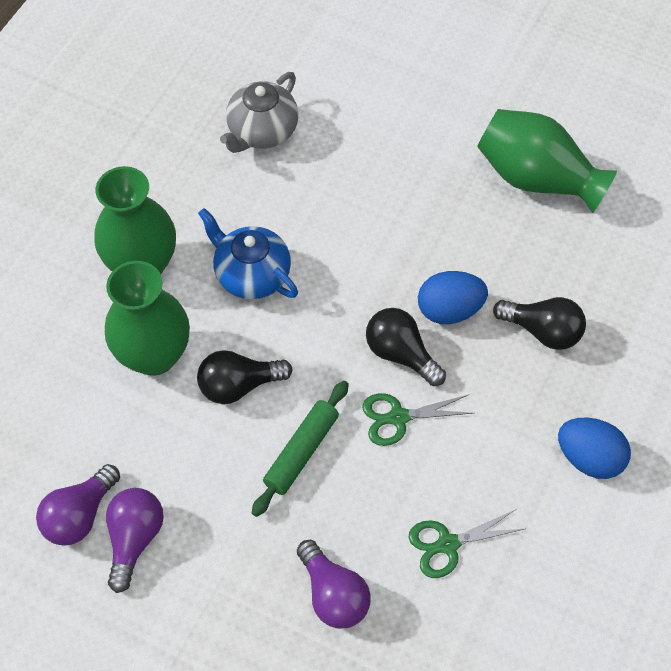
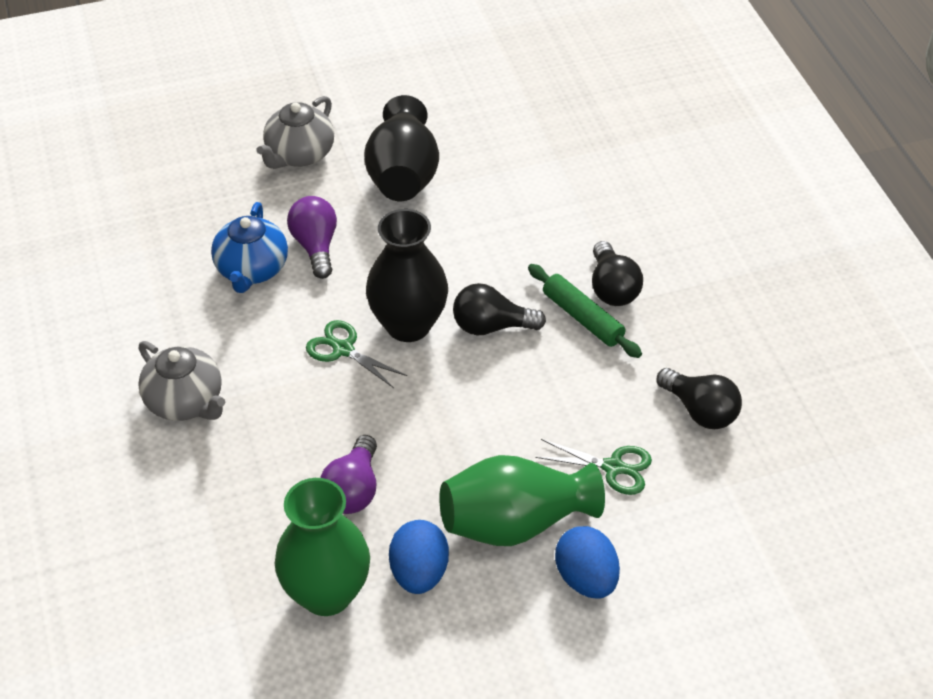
black vase: none = 0 -> [364,95,439,201] [366,209,448,342] = 2
green vase: [95,166,176,274] [105,261,190,376] [477,109,617,213] = 3 -> [275,478,370,616] [439,455,605,546] = 2
grey teapot: [220,72,298,153] = 1 -> [138,341,225,421] [257,96,334,169] = 2
purple light bulb: [36,464,120,546] [106,488,164,593] [297,540,371,629] = 3 -> [287,196,337,279] [320,435,377,514] = 2

